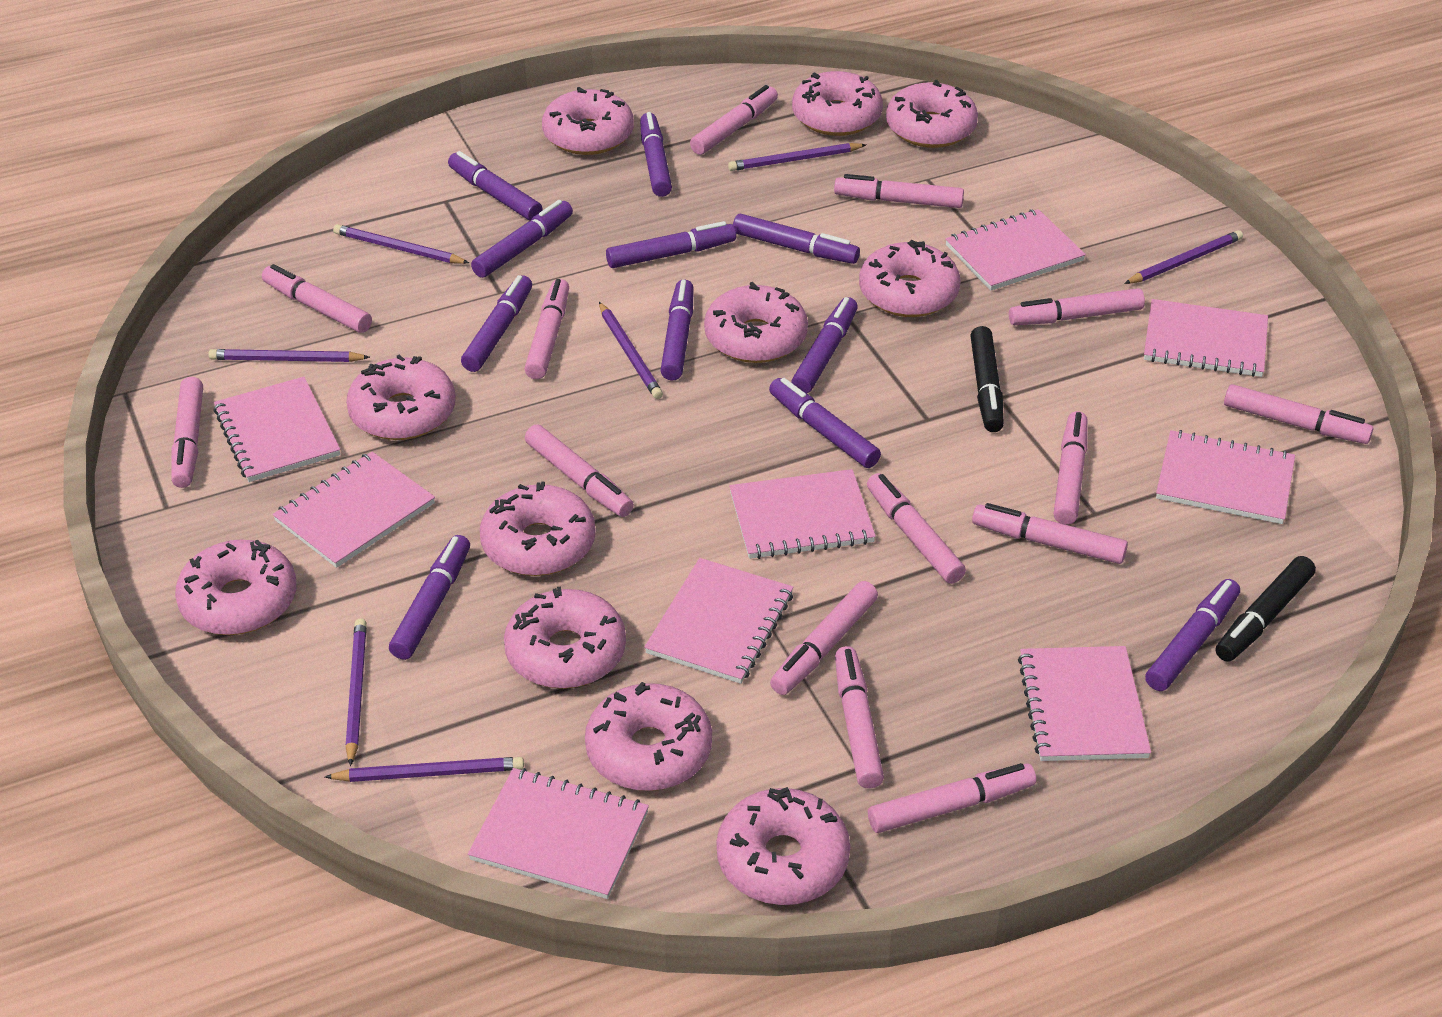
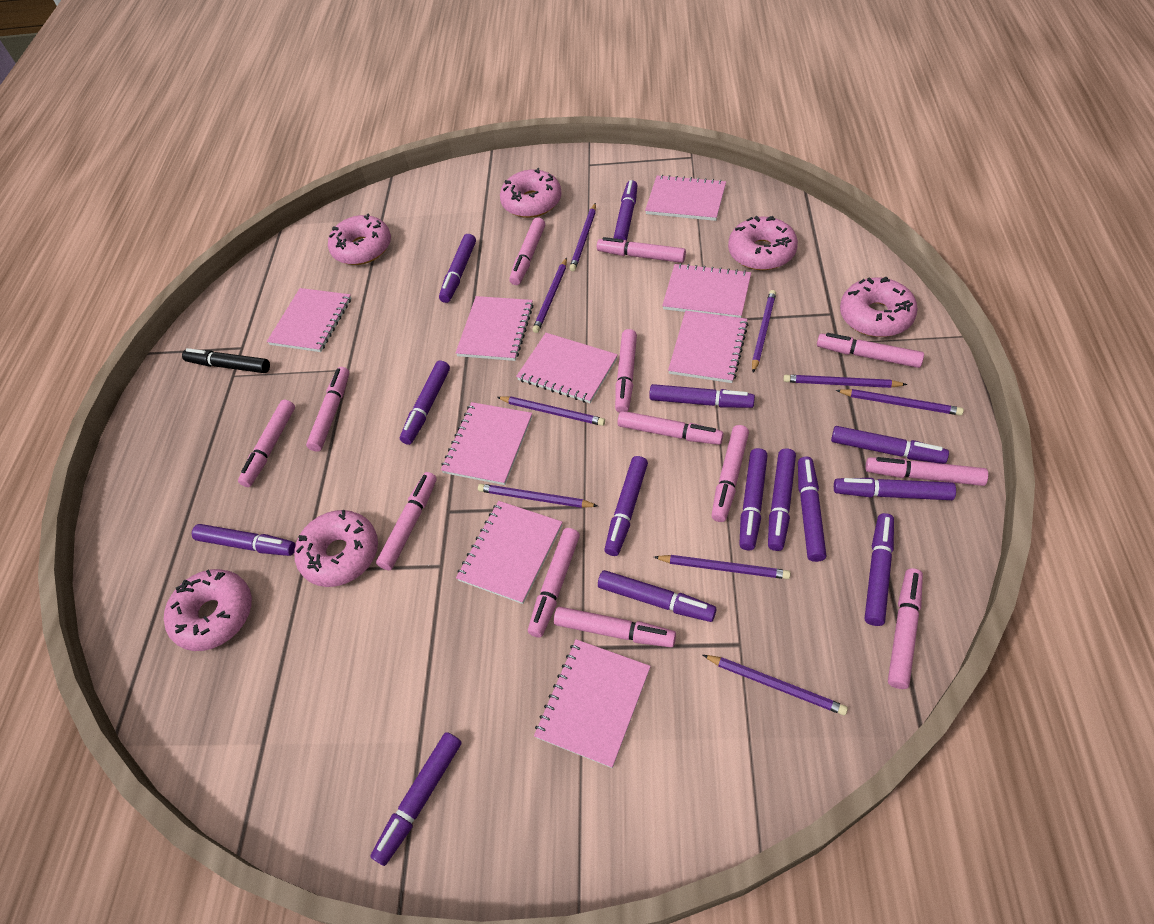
black marker: [970,326,1004,432] [1216,556,1316,662] = 2 -> [182,348,270,373] = 1
pink donut: [175,540,297,635] [346,355,456,440] [480,482,596,576] [504,587,626,689] [542,87,634,155] [585,682,712,791] [704,282,808,363] [717,787,850,905] [792,71,883,136] [859,240,961,317] [886,80,978,148] = 11 -> [164,569,252,651] [294,510,378,587] [328,214,391,265] [500,168,562,218] [728,216,798,270] [840,276,918,337] = 6
pink marker: [171,377,203,488] [262,264,372,333] [524,279,569,379] [525,424,634,517] [690,85,778,155] [770,581,878,695] [834,174,964,208] [835,646,884,788] [867,473,966,584] [868,763,1036,833] [972,503,1128,564] [1009,288,1145,325] [1054,411,1088,525] [1224,384,1373,444] = 14 -> [238,400,295,487] [306,367,349,452] [376,472,437,570] [509,217,545,285] [528,528,580,637] [554,607,676,647] [597,237,686,263] [615,329,637,413] [617,411,724,445] [711,425,749,522] [817,333,924,368] [865,457,988,486] [888,568,923,689] = 13
purple marker: [389,535,470,660] [448,151,543,221] [461,275,532,372] [471,200,573,278] [606,221,736,268] [640,112,672,197] [660,279,694,381] [733,214,860,264] [769,378,881,468] [791,297,858,393] [1145,579,1240,691] = 11 -> [192,524,296,556] [370,732,461,866] [400,361,450,445] [439,234,476,303] [598,570,716,622] [604,456,648,556] [614,180,638,241] [649,384,755,408] [739,448,768,550] [768,449,796,551] [798,457,826,562] [831,426,949,464] [834,478,956,500] [865,513,894,626] = 14
purple pencil: [208,349,370,362] [325,757,524,782] [333,224,469,264] [346,618,367,766] [599,302,663,399] [728,143,866,171] [1124,230,1243,284] = 7 -> [478,484,598,508] [497,396,605,426] [532,258,567,333] [569,203,596,271] [654,555,791,579] [703,655,848,715] [752,290,776,373] [784,375,907,388] [836,389,964,416] = 9

